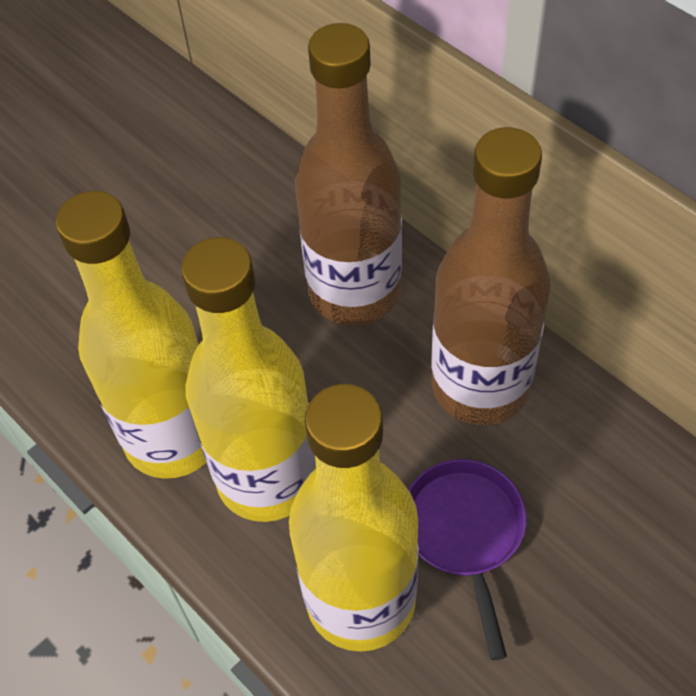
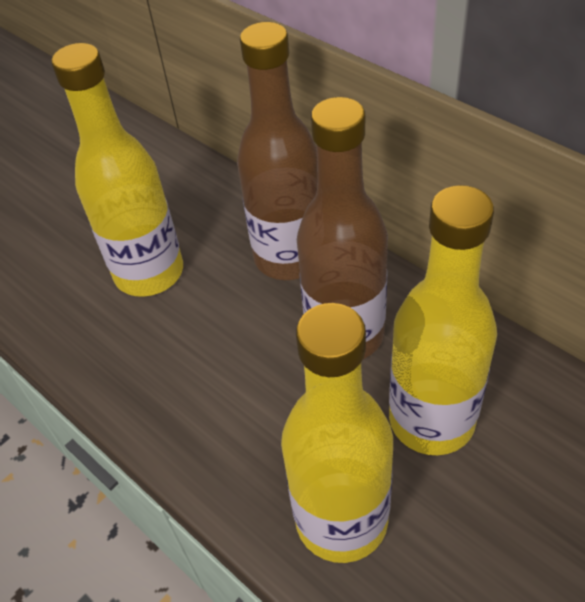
purple pan: [408,459,527,660] = 1 -> none = 0

